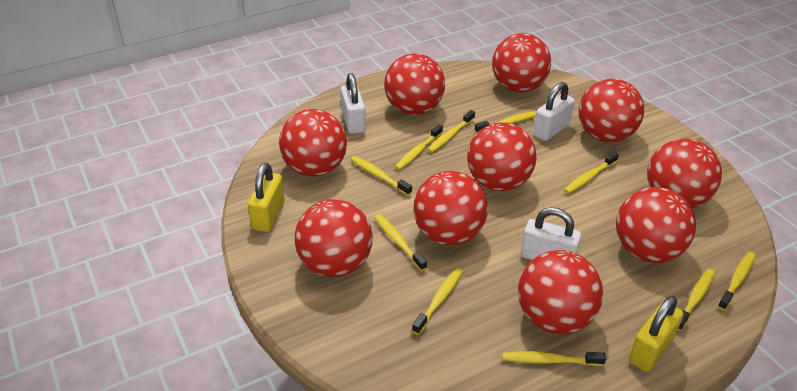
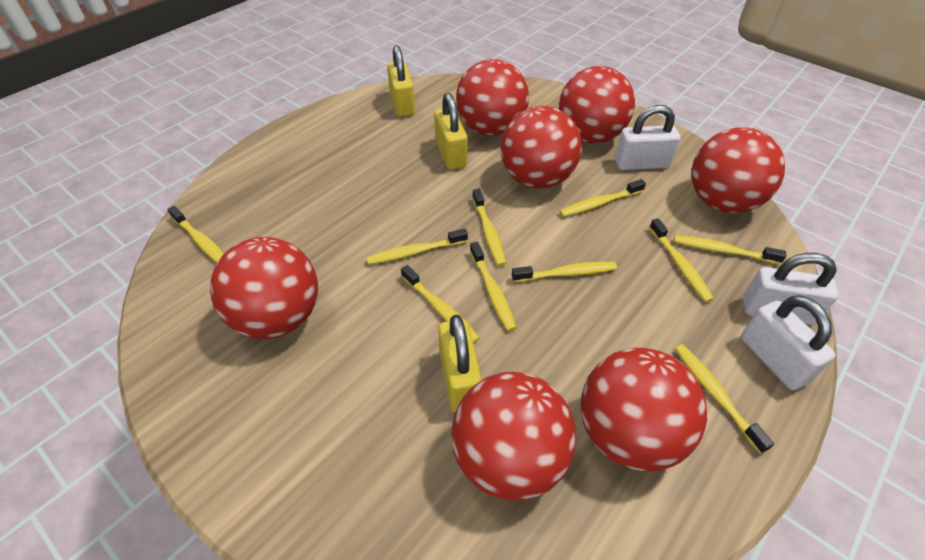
red ball: [279,109,347,177] [295,199,373,277] [384,53,445,115] [413,171,488,245] [467,123,537,191] [492,33,551,93] [518,250,603,334] [579,79,644,143] [616,187,696,263] [647,138,722,208] = 10 -> [210,237,318,339] [451,372,577,501] [456,59,529,136] [500,106,582,189] [559,66,635,144] [581,348,707,471] [691,128,785,213] = 7
yellow padlock: [248,163,285,232] [628,296,683,372] = 2 -> [387,45,415,117] [434,93,468,170] [438,315,482,412] = 3

